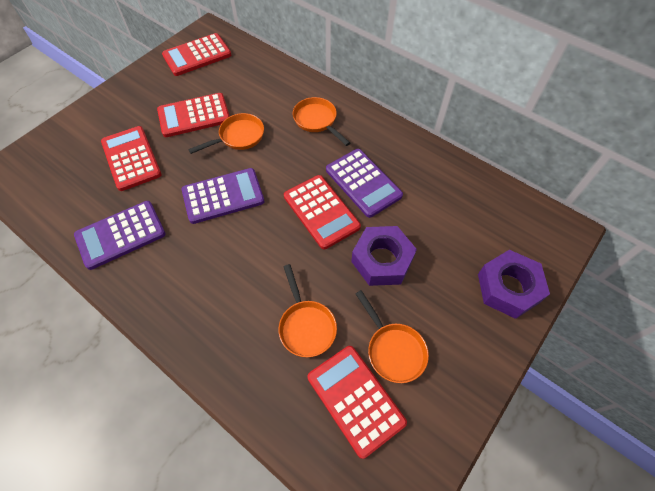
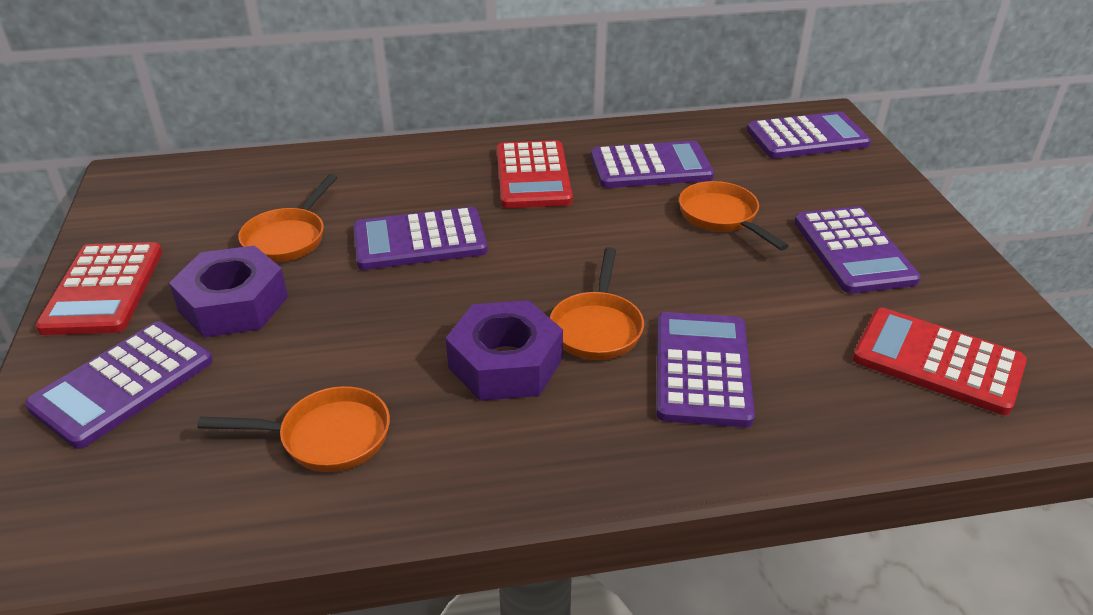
purple calculator: [74,201,165,270] [182,168,265,224] [326,149,403,218] = 3 -> [25,322,213,449] [353,207,488,270] [591,141,714,188] [657,312,755,427] [747,112,871,159] [794,206,921,294] = 6
red calculator: [101,126,162,191] [157,93,230,137] [162,33,231,76] [284,175,361,249] [308,346,407,459] = 5 -> [35,242,162,335] [497,140,573,208] [853,308,1027,415] = 3

